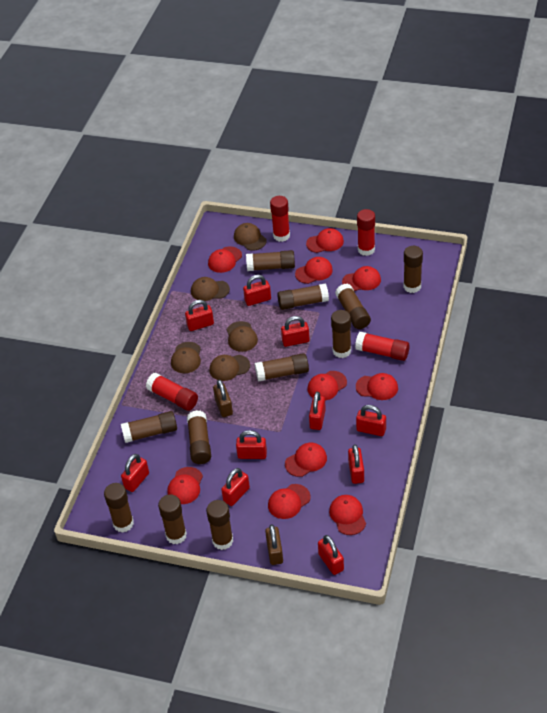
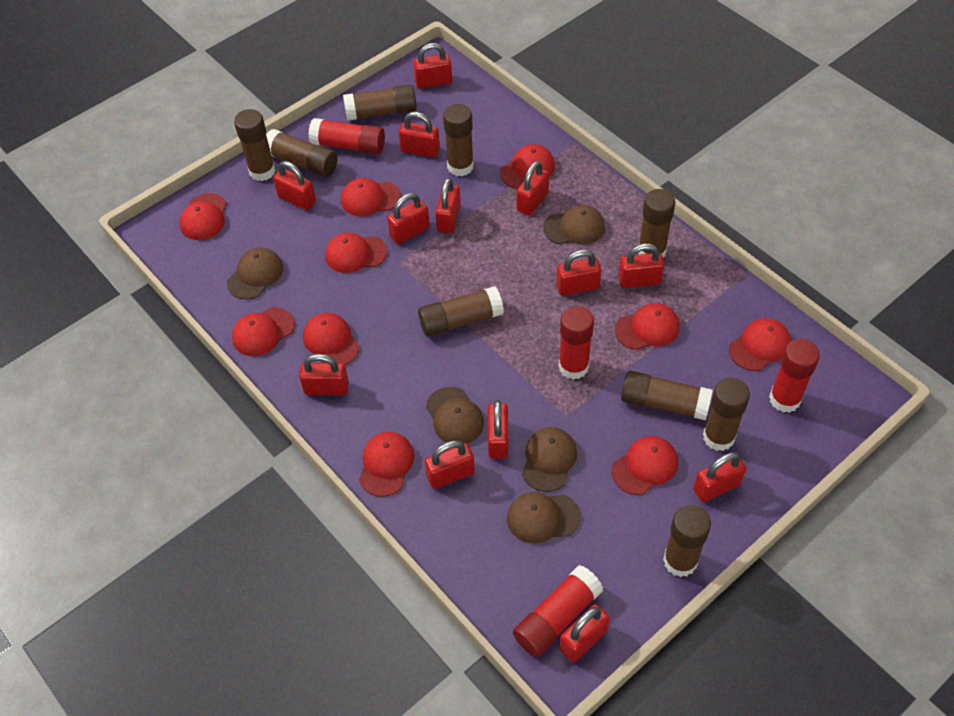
brown glue stick: [104,483,134,533] [121,411,177,443] [158,494,187,544] [187,410,211,464] [206,500,233,550] [246,250,295,271] [255,353,309,382] [277,283,329,310] [331,310,351,358] [335,284,371,329] [403,246,423,293] = 11 -> [234,109,276,181] [266,129,338,177] [343,85,417,121] [418,286,504,337] [443,104,474,176] [621,371,713,420] [639,189,675,257] [663,505,711,577] [703,378,750,451] = 9
brown padlock: [213,380,233,417] [265,524,283,565] = 2 -> none = 0
red padlock: [121,454,149,492] [185,300,214,331] [221,468,250,506] [236,430,267,459] [243,275,271,306] [281,316,310,347] [309,392,326,430] [318,535,344,575] [348,444,364,484] [356,405,386,436] = 10 -> [273,161,316,210] [299,354,349,395] [387,193,430,244] [399,112,440,158] [413,43,452,89] [425,440,475,489] [435,178,461,233] [488,400,508,459] [517,161,549,215] [556,250,601,296] [559,604,610,662] [618,243,664,288] [693,452,746,502] = 13

